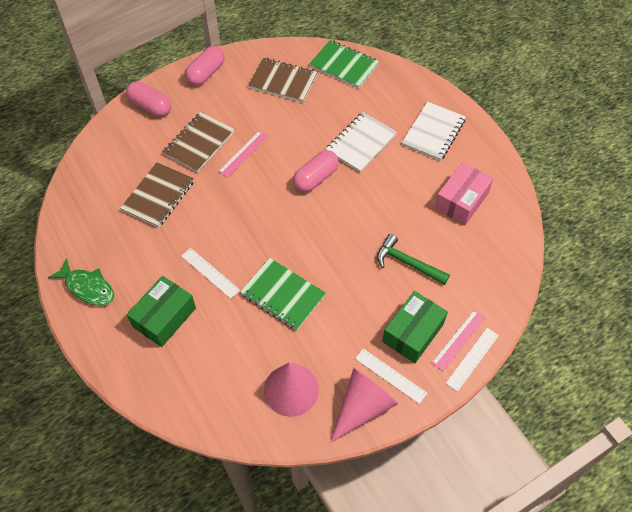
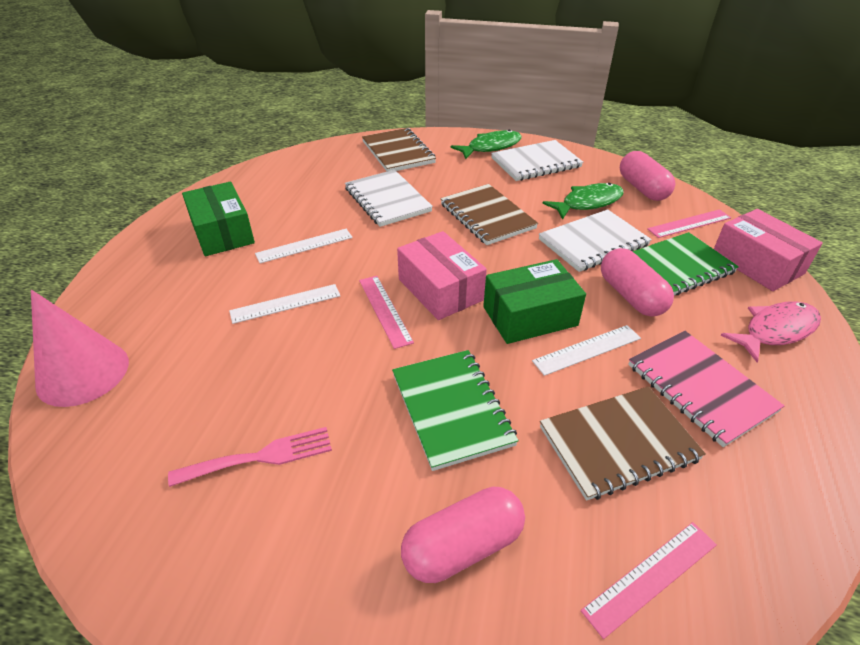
green fish: [48,259,114,306] = 1 -> [451,130,522,159] [542,183,624,219] = 2
green hammer: [377,234,450,285] = 1 -> none = 0
pink box: [434,162,494,225] = 1 -> [397,231,487,320] [714,209,823,291] = 2
pink cone: [264,362,319,417] [330,368,398,443] = 2 -> [31,290,129,407] = 1
pink fish: none = 0 -> [721,301,821,362] = 1
pink fork: none = 0 -> [168,427,332,487] = 1
pink notebook: none = 0 -> [628,331,784,447] = 1
pink ruler: [218,131,269,178] [432,310,486,371] = 2 -> [359,276,414,349] [581,522,717,639] [647,209,731,238] = 3
white notebook: [326,112,397,172] [402,102,466,161] = 2 -> [345,170,433,227] [491,140,583,181] [539,209,652,272] = 3

